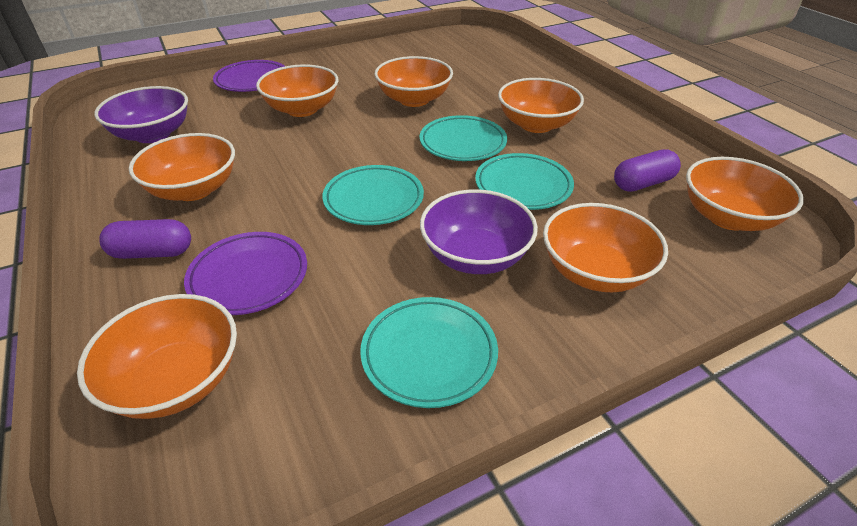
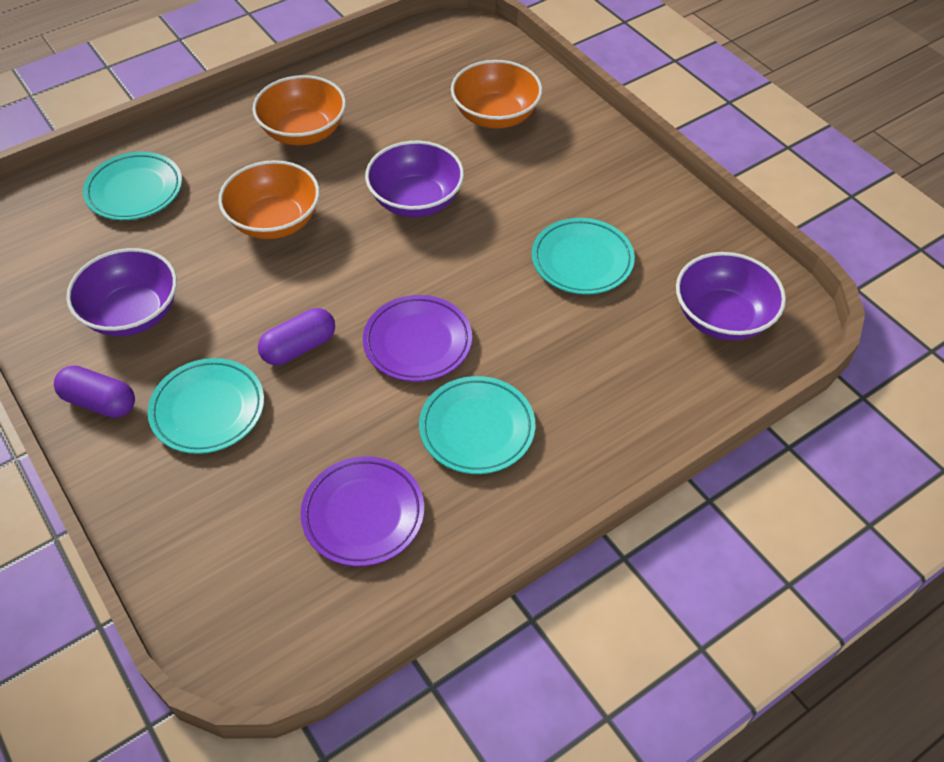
orange bowl: [77,294,237,419] [129,133,235,201] [256,64,338,117] [374,56,453,107] [498,78,584,133] [543,203,668,292] [686,157,804,231] = 7 -> [218,160,320,239] [252,75,346,145] [451,60,542,129] = 3
purple bowl: [94,86,188,143] [420,189,538,274] = 2 -> [66,248,177,336] [365,141,464,217] [676,252,786,341] = 3

